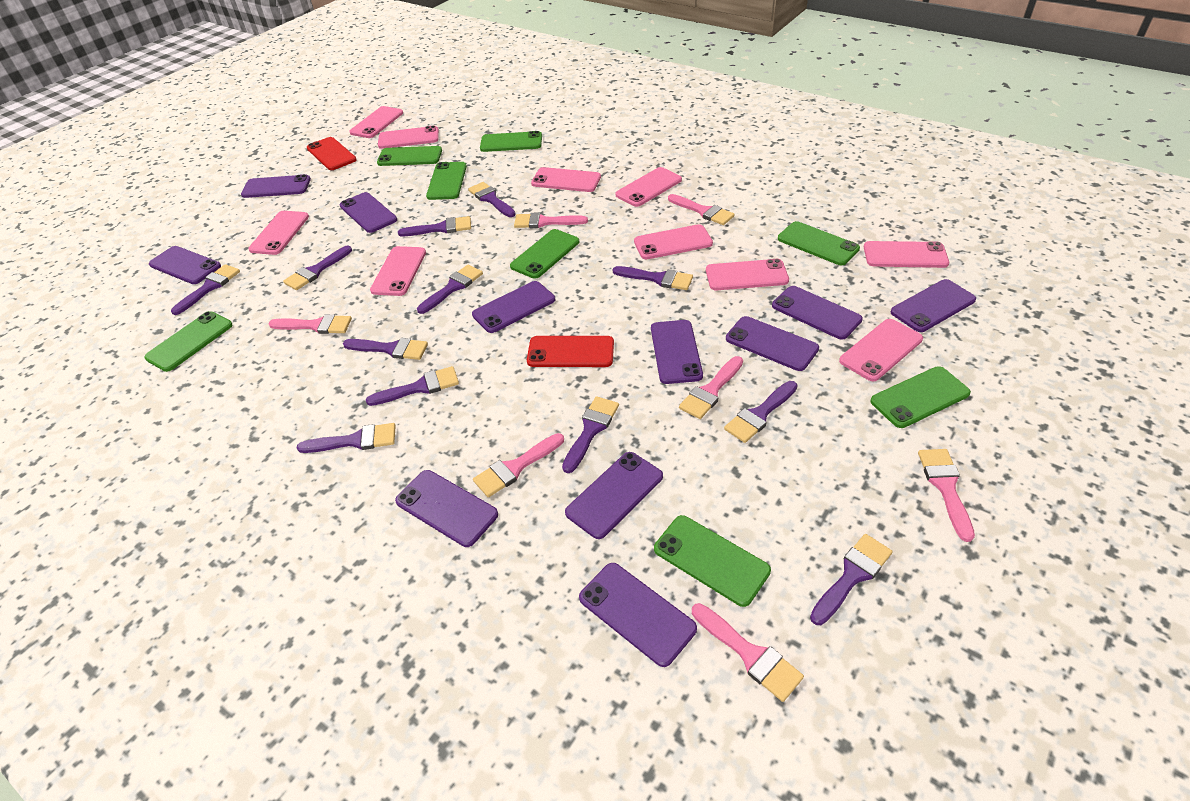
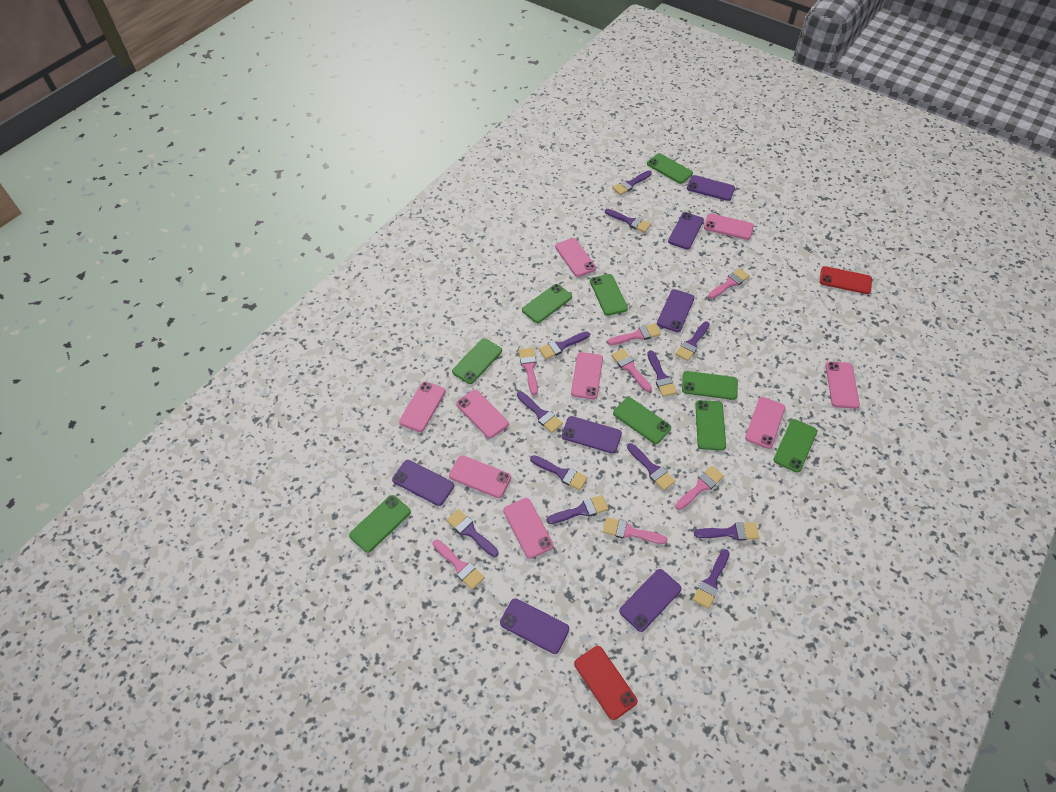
green phone: [144,311,232,372] [377,146,442,166] [426,162,467,200] [480,131,542,152] [510,229,579,279] [654,515,771,607] [778,221,860,265] [870,366,971,428] = 8 -> [349,495,411,553] [452,338,502,384] [522,284,572,323] [590,274,628,316] [613,397,671,444] [647,153,693,184] [682,371,738,400] [695,400,726,450] [773,419,817,473] = 9
pink phone: [248,211,309,255] [349,106,403,138] [370,246,426,296] [378,126,439,149] [531,167,601,192] [615,167,682,207] [634,224,713,259] [706,259,789,290] [839,319,923,381] [864,241,949,268] = 10 -> [399,381,446,432] [449,455,511,498] [456,390,509,439] [503,498,554,559] [555,238,596,277] [571,352,603,399] [704,213,754,240] [745,397,785,449] [825,361,860,409] = 9
purple phone: [149,246,221,284] [241,174,311,198] [340,192,397,233] [395,470,498,547] [472,281,555,333] [565,452,663,539] [579,563,697,667] [651,320,703,384] [726,316,819,371] [772,286,863,340] [891,279,976,332] = 11 -> [392,460,454,506] [500,598,569,654] [562,416,622,454] [619,569,682,632] [657,289,695,332] [668,212,704,249] [687,175,735,201] = 7

